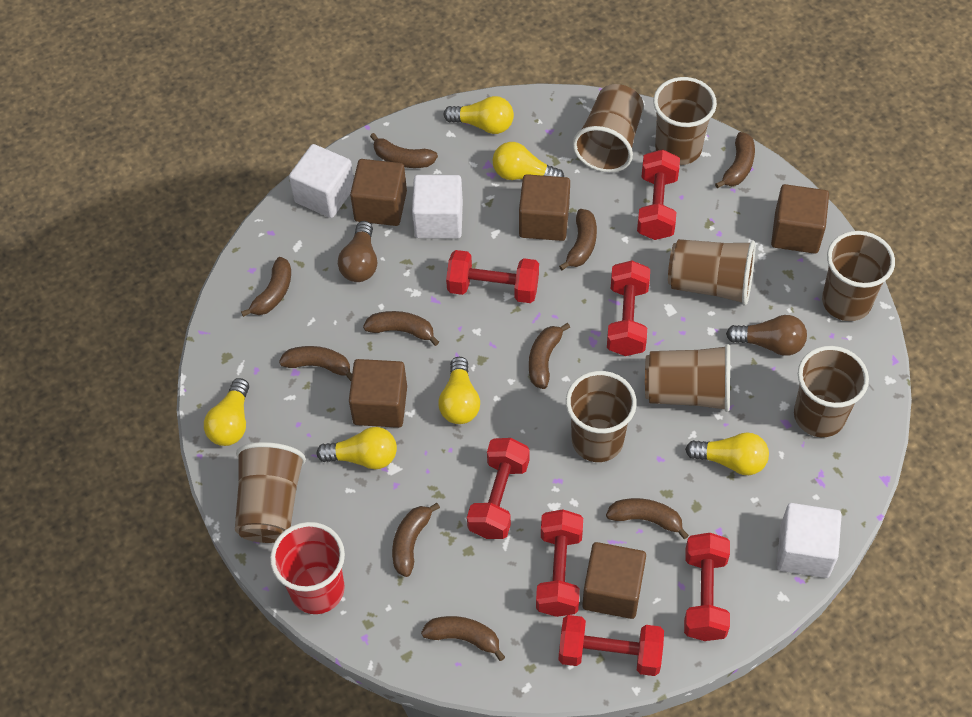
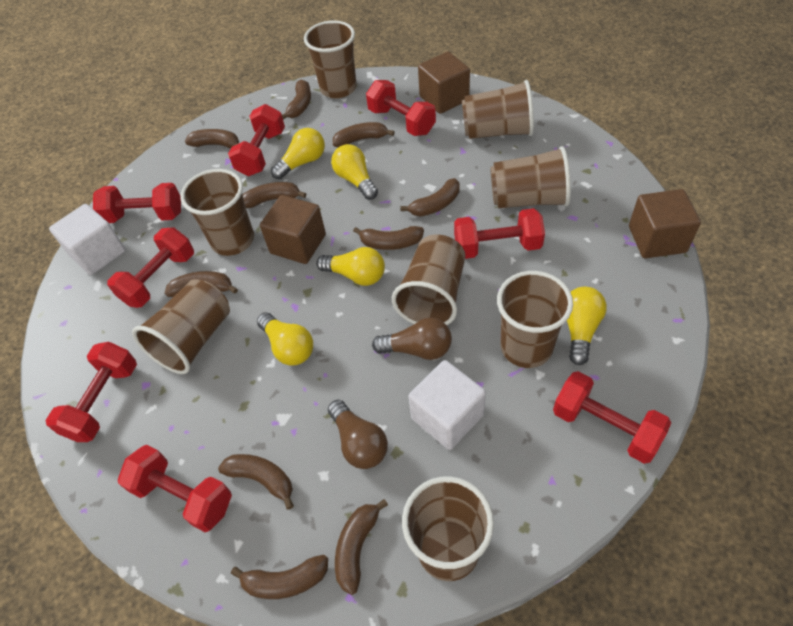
brown cube: [349,359,407,428] [350,159,407,226] [519,174,570,241] [582,542,646,619] [771,184,829,254] = 5 -> [260,195,326,264] [418,52,470,114] [629,189,701,258] = 3
red cup: [270,522,345,614] = 1 -> none = 0
red dumbbell: [446,250,539,303] [467,438,530,539] [536,509,583,617] [559,615,664,676] [607,261,650,356] [637,149,680,240] [684,533,730,641] = 7 -> [46,342,137,442] [93,183,181,223] [107,227,194,308] [118,445,232,532] [228,104,285,176] [366,80,436,136] [454,208,545,259] [553,371,671,464] = 8
white cube: [289,144,354,218] [412,175,463,239] [777,503,842,578] = 3 -> [49,204,126,275] [408,360,486,450] = 2
yellow light bulb: [204,378,249,446] [316,427,397,469] [438,357,480,424] [444,96,514,134] [493,142,564,180] [685,432,769,475] = 6 -> [257,312,313,366] [271,128,325,179] [316,247,385,286] [331,144,378,200] [567,287,607,365] = 5

